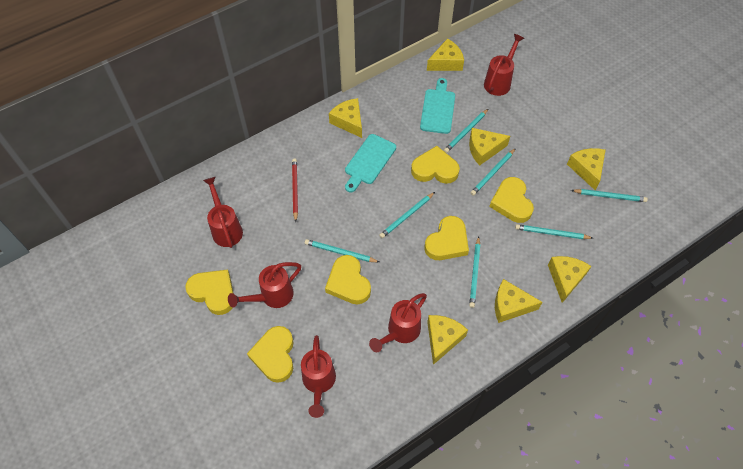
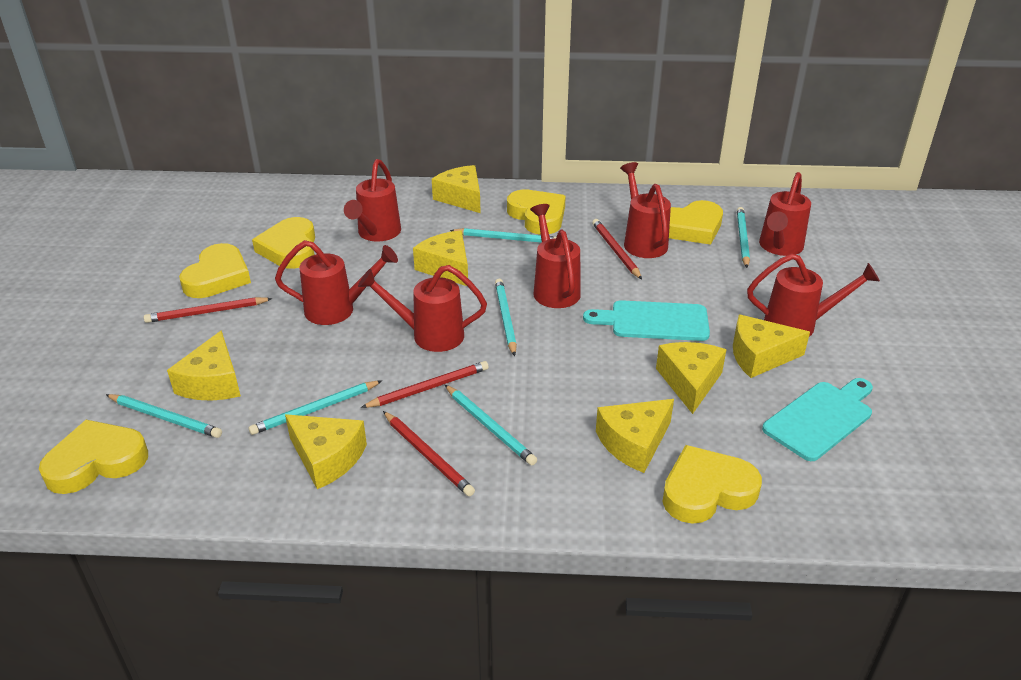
red pencil: [292,158,298,222] = 1 -> [144,297,272,323] [361,361,489,408] [383,411,475,496] [592,219,642,279] = 4
red watering can: [203,177,243,248] [228,262,301,308] [301,335,336,418] [369,293,427,352] [484,34,524,96] = 5 -> [275,240,398,325] [344,159,401,242] [358,265,487,352] [530,204,581,308] [620,162,671,258] [747,253,880,337] [759,172,811,256] = 7
turquoise pencil: [305,239,379,262] [379,192,435,238] [444,109,488,153] [469,236,480,308] [471,148,516,196] [515,224,593,239] [571,189,648,202] = 7 -> [106,394,222,438] [249,380,383,435] [445,385,537,465] [450,228,556,243] [495,279,517,356] [737,207,750,268] = 6

